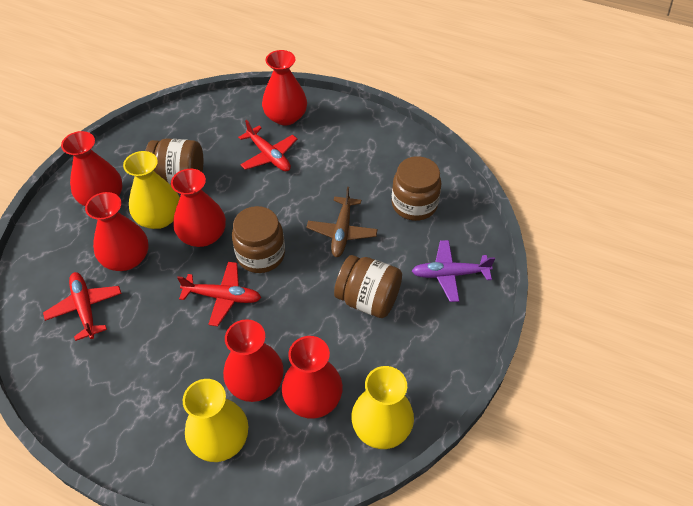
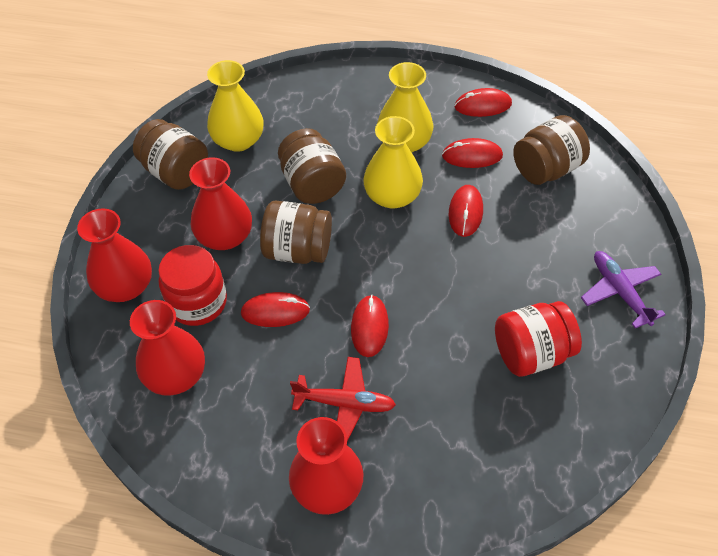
brown plane: [306,187,378,257] = 1 -> none = 0
red jar: none = 0 -> [158,245,227,326] [495,301,582,377] = 2
red mouse: none = 0 -> [241,292,310,327] [351,294,389,357] [442,138,503,168] [449,185,483,237] [455,88,512,117] = 5
red plane: [43,272,122,341] [177,262,261,326] [238,120,298,171] = 3 -> [290,357,396,441] = 1
red vase: [61,131,122,206] [85,192,148,271] [171,169,226,247] [223,319,284,402] [262,50,307,126] [282,336,343,419] = 6 -> [77,208,152,302] [130,300,205,396] [189,157,252,250] [289,417,363,515] = 4

